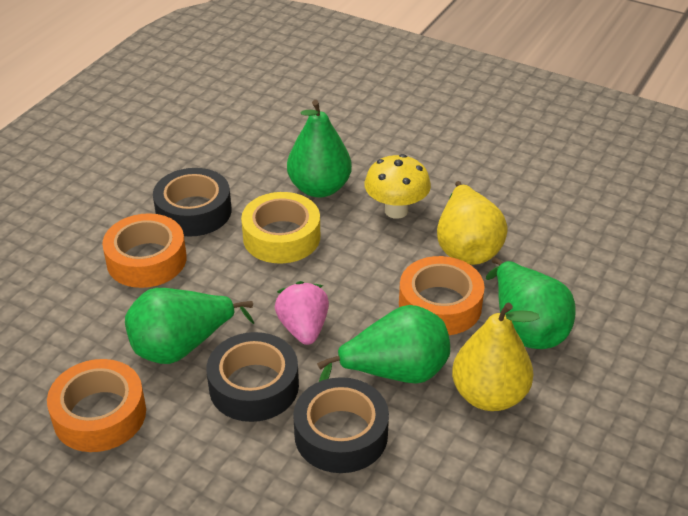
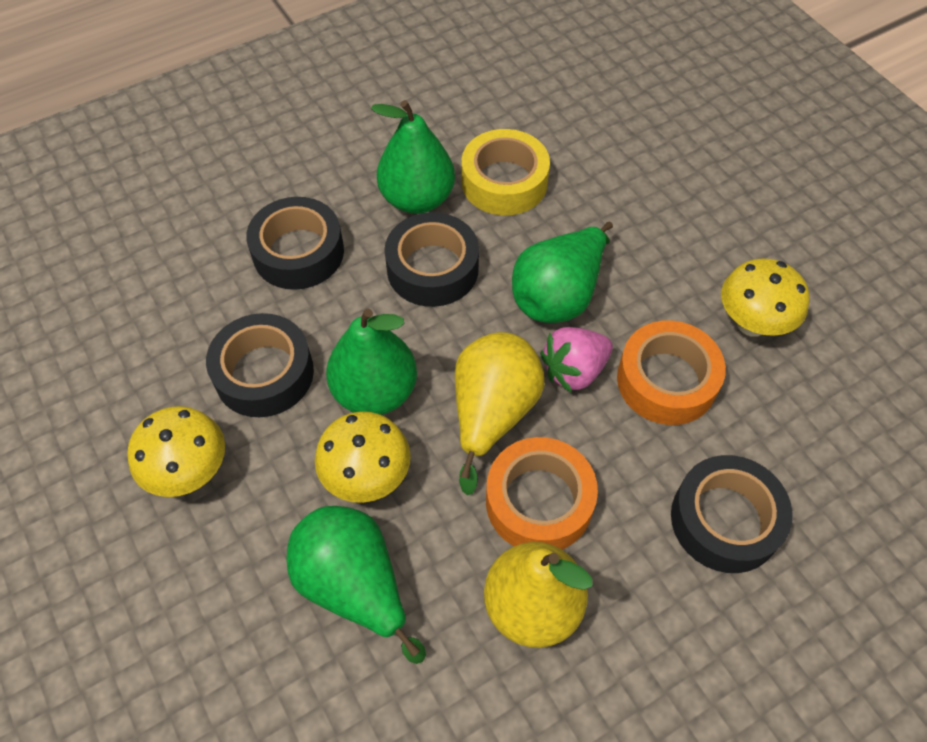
black tape: [153,168,232,237] [207,332,299,422] [293,377,389,473] = 3 -> [206,313,314,417] [246,197,344,290] [384,212,479,307] [671,455,793,573] = 4
orange tape: [47,359,146,452] [102,213,187,288] [399,256,485,335] = 3 -> [486,437,598,549] [617,320,726,425] = 2
yellow mushroom: [364,154,431,219] = 1 -> [127,406,225,497] [315,411,411,503] [721,258,810,337] = 3

